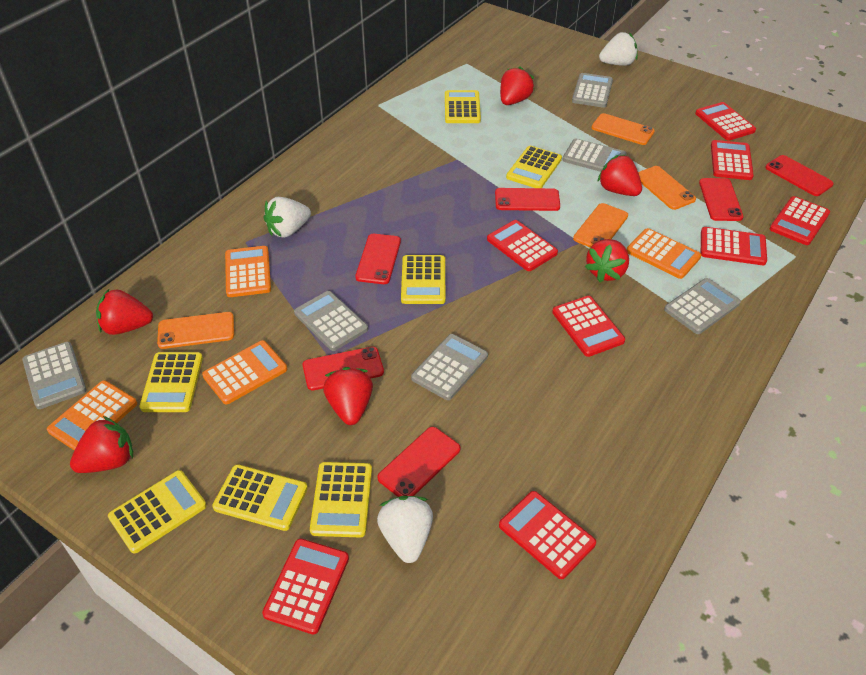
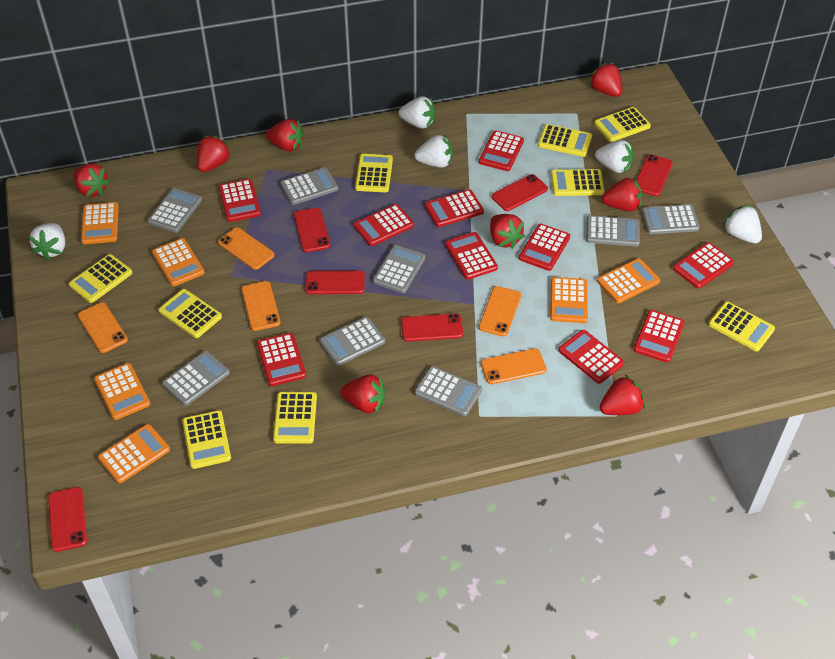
grey calculator: [22,342,86,409] [294,291,368,351] [411,334,488,400] [562,139,627,172] [572,73,613,108] [664,278,741,334] = 6 -> [148,188,202,233] [162,351,230,406] [280,167,338,205] [320,317,385,366] [373,245,426,293] [414,366,482,416] [586,215,640,247] [642,204,700,234] = 8
orange calculator: [47,380,137,451] [202,340,287,404] [225,246,271,297] [627,228,701,279] = 4 -> [81,202,119,244] [94,363,150,420] [98,424,170,483] [152,238,205,286] [550,277,588,323] [597,258,660,303] = 6
orange phone: [157,312,234,349] [573,203,628,247] [592,113,655,145] [638,166,696,210] = 4 -> [78,302,128,353] [218,228,275,270] [242,281,280,331] [479,286,521,337] [481,349,547,384] = 5
red calculator: [262,539,349,635] [487,220,558,271] [499,491,596,579] [552,296,625,357] [695,102,756,141] [701,227,767,265] [711,140,754,180] [770,196,830,245] = 8 -> [219,179,261,222] [257,333,306,386] [354,204,414,246] [425,189,484,227] [445,232,498,280] [479,130,524,171] [519,224,570,271] [558,330,624,384] [634,310,685,363] [673,242,734,289] = 10
red strawberry: [70,416,133,473] [96,289,153,335] [323,367,373,425] [500,67,534,105] [585,239,629,282] [597,155,642,196] = 6 -> [74,163,110,197] [197,135,231,172] [266,119,304,152] [341,374,386,414] [490,214,525,249] [589,63,622,97] [600,375,645,415] [602,177,642,211] = 8
white strawberry: [264,197,311,238] [377,496,433,563] [599,32,638,66] = 3 -> [28,223,65,260] [399,96,435,129] [414,135,453,168] [595,140,634,173] [723,205,762,243] = 5
yellow calculator: [108,470,207,553] [140,352,203,412] [212,464,308,531] [310,462,372,537] [401,255,445,304] [445,90,481,123] [506,146,562,188] = 7 -> [69,254,132,303] [158,289,222,338] [182,410,231,469] [273,392,317,444] [355,154,393,192] [538,124,592,157] [551,169,605,196] [594,107,651,142] [709,302,775,351] = 9

